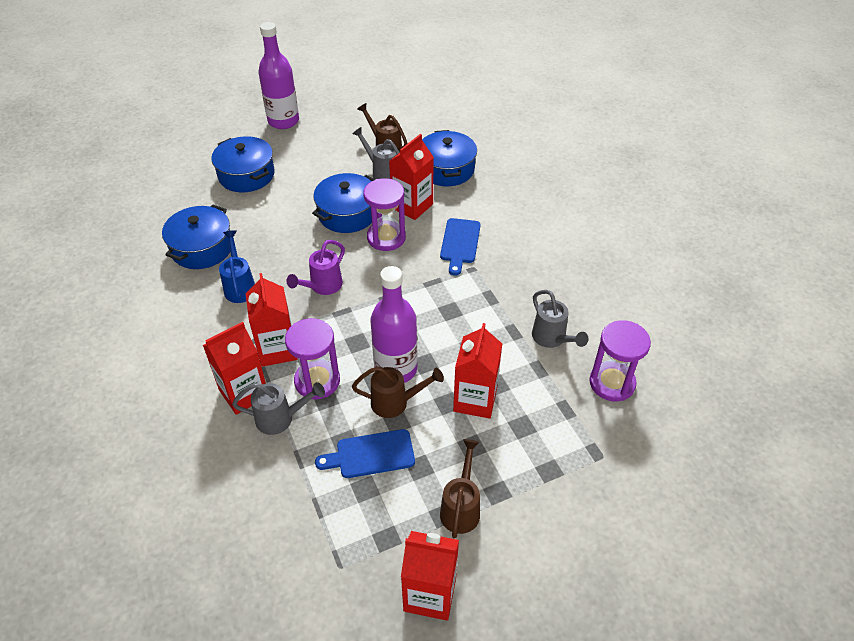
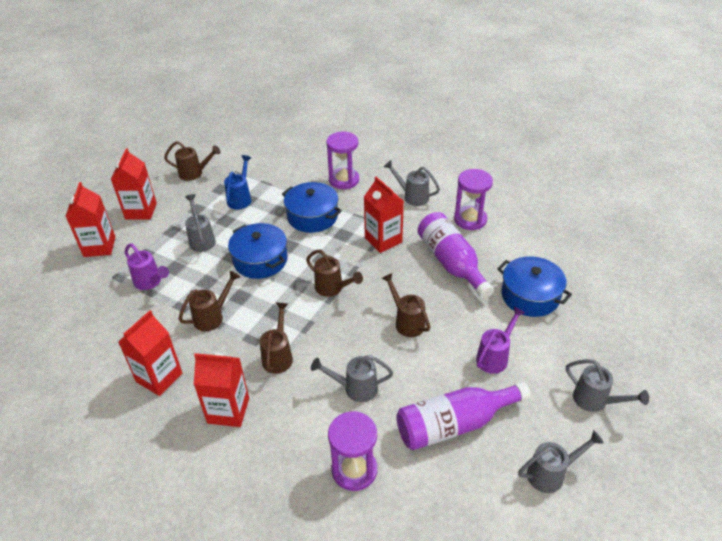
blue cutting board: [315,429,415,478] [440,218,481,276] = 2 -> none = 0
blue pot: [162,205,230,269] [212,136,275,192] [312,173,375,233] [422,130,477,186] = 4 -> [228,223,288,279] [282,182,342,233] [497,256,572,317] = 3
brown watering can: [352,366,444,418] [357,103,407,152] [440,439,480,539] = 3 -> [164,141,221,181] [179,271,240,331] [259,303,293,374] [306,250,363,297] [382,273,430,337] = 5
grey watering can: [232,382,325,435] [352,127,400,179] [532,290,589,348] = 3 -> [185,194,216,252] [311,355,393,402] [384,160,440,206] [518,430,604,493] [566,359,649,412] = 5
purple watering can: [286,240,345,295] = 1 -> [125,243,169,290] [476,307,525,374] = 2

